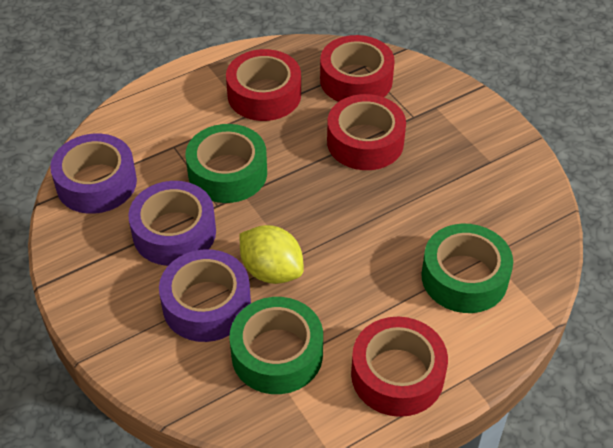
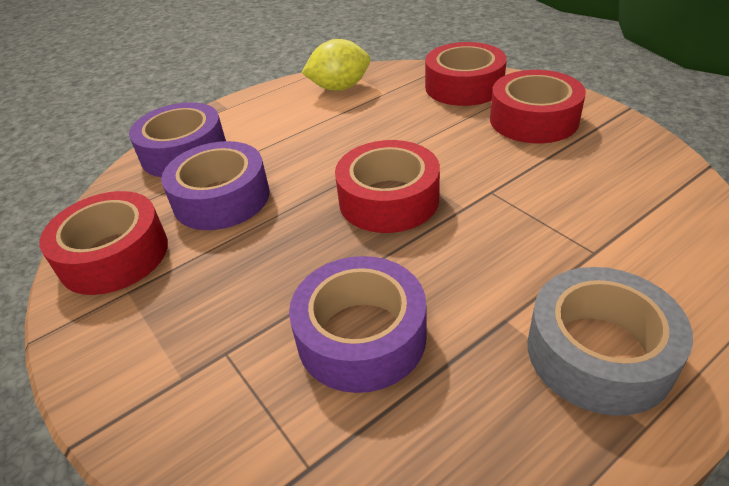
green tape: [186,124,267,203] [229,297,323,394] [421,224,513,313] = 3 -> none = 0
grey tape: none = 0 -> [528,267,693,416] = 1

